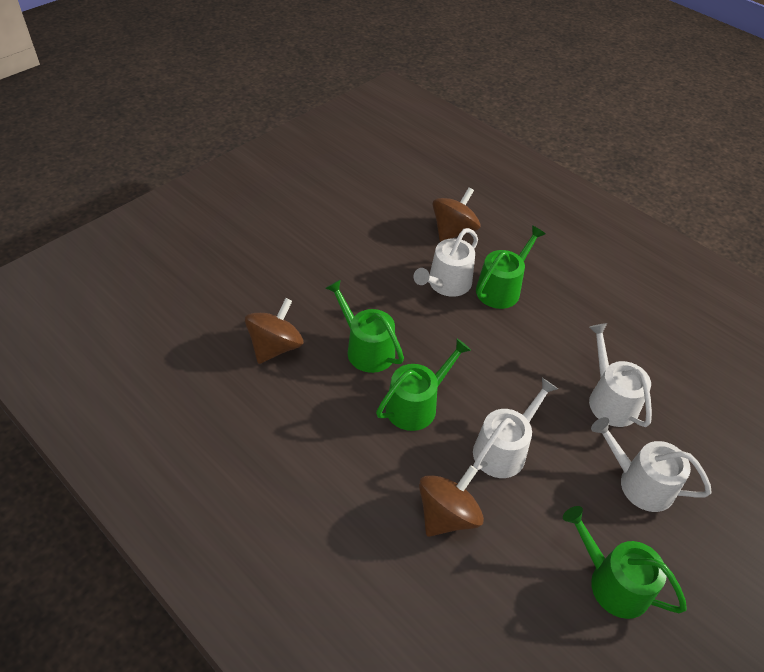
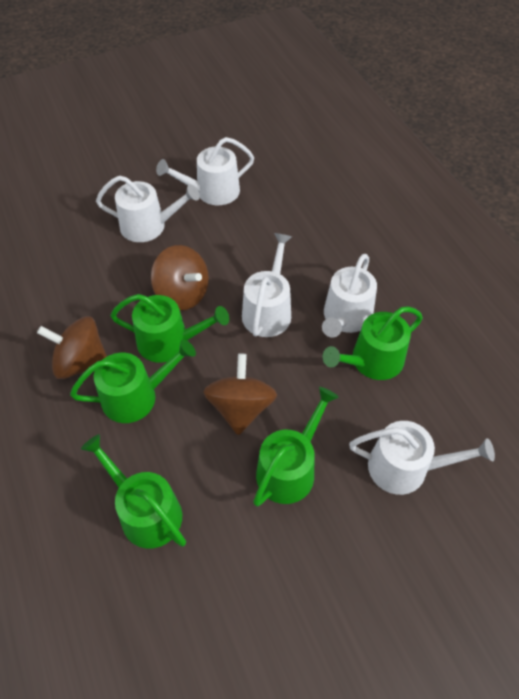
green watering can: [326,280,404,373] [376,339,471,431] [476,226,545,309] [563,506,687,619] = 4 -> [70,339,196,423] [81,434,186,549] [110,294,229,363] [253,387,339,507] [323,306,423,380] = 5
white watering can: [413,228,478,297] [473,378,558,478] [589,323,652,427] [591,417,712,512] = 4 -> [96,176,200,242] [156,137,254,205] [242,233,292,337] [322,254,377,338] [349,421,495,495] = 5

